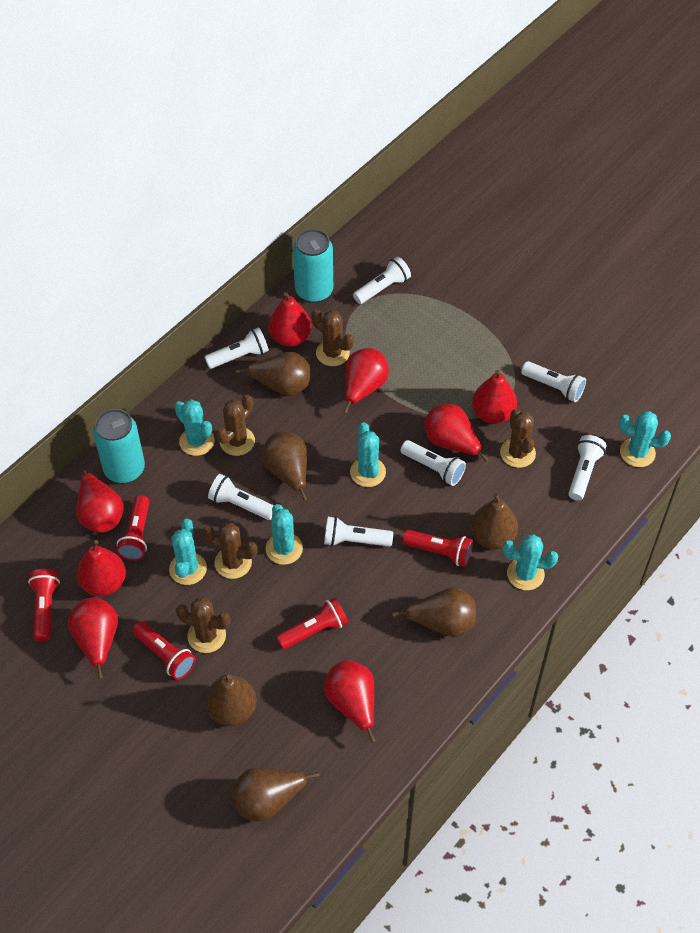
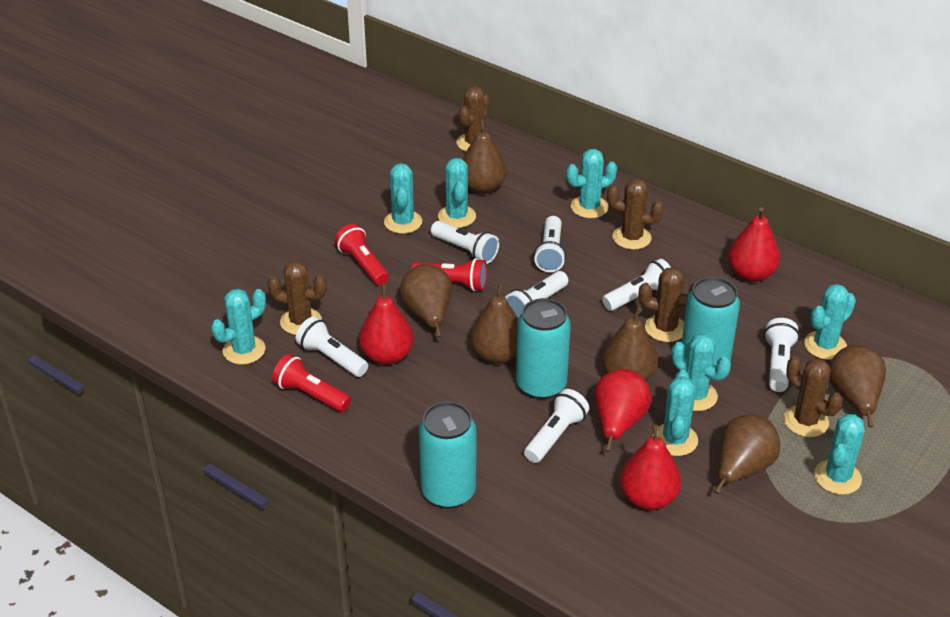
red flashlight: [28,569,60,641] [116,495,150,561] [132,621,196,680] [276,597,348,649] [403,530,473,567] = 5 -> [272,354,351,412] [335,224,389,286] [411,258,487,291] = 3
red pear: [68,597,118,679] [76,467,124,533] [77,540,126,596] [268,292,312,347] [324,660,376,743] [343,348,389,413] [425,404,489,462] [472,370,517,424] = 8 -> [359,284,414,365] [594,369,652,452] [620,424,681,510] [728,208,780,282] = 4
turquoise cactus: [169,519,207,585] [174,399,215,456] [266,504,303,565] [350,422,386,487] [503,534,558,590] [619,411,671,467] = 6 -> [211,289,266,365] [384,163,422,234] [438,158,476,228] [566,149,617,218] [653,370,698,456] [672,333,731,411] [804,284,856,360] [814,414,864,495] = 8
turquoise can: [93,409,145,483] [293,229,333,303] = 2 -> [419,401,476,509] [516,298,571,400] [682,277,740,366] = 3

